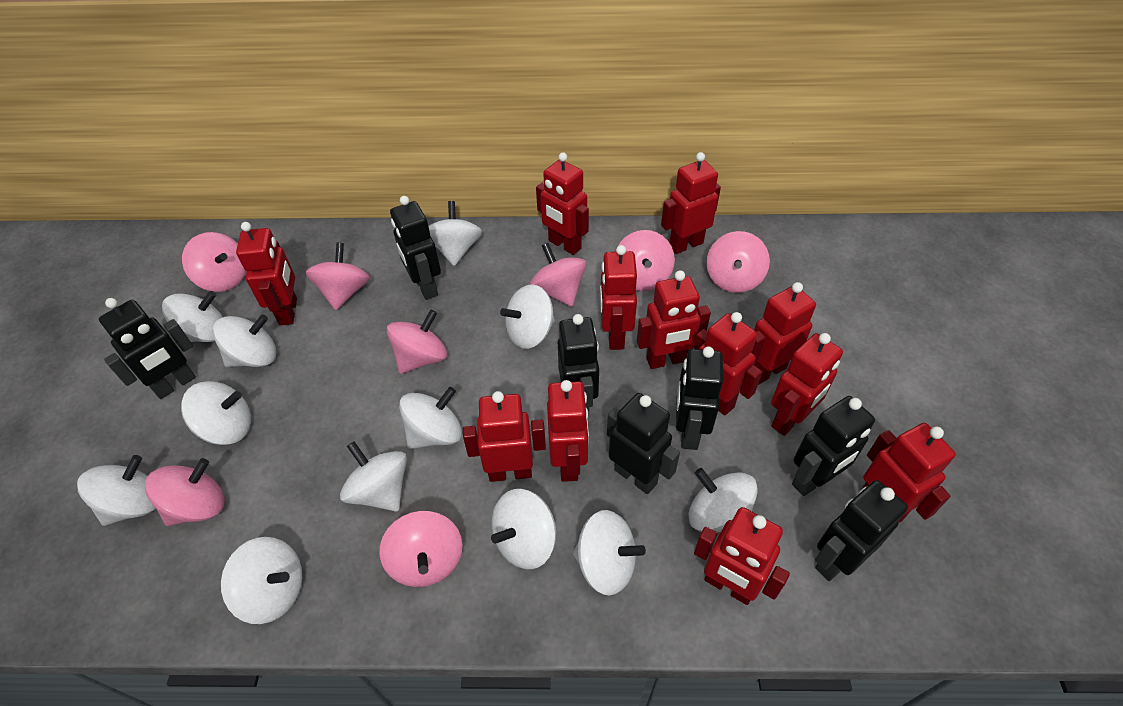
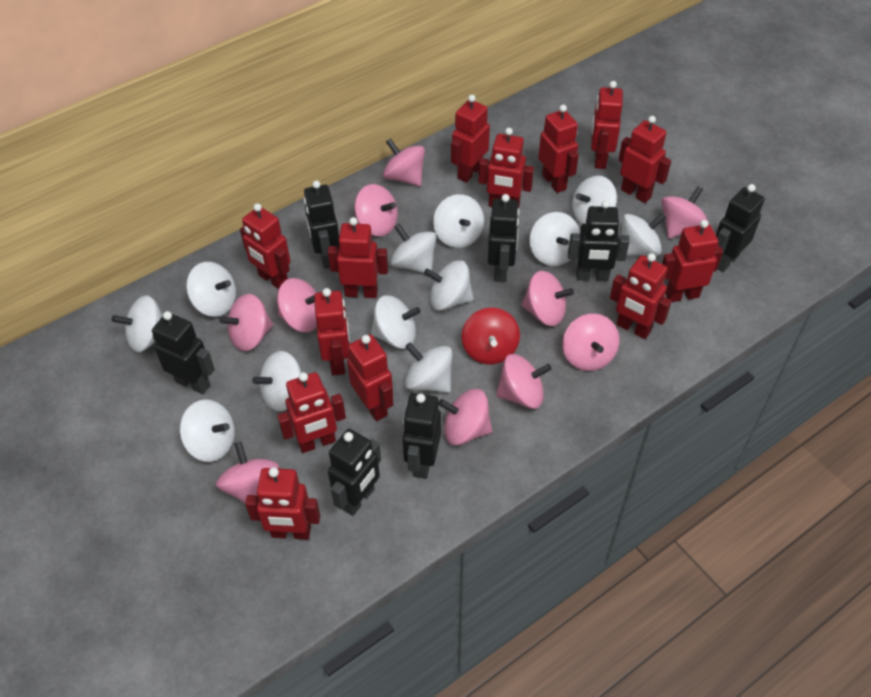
pink spinning top: [145,458,225,526] [182,232,246,292] [306,243,370,310] [379,511,463,587] [387,309,447,374] [530,243,587,307] [615,230,675,291] [706,231,770,293] = 8 -> [216,442,279,503] [219,294,273,351] [277,278,317,332] [354,184,398,237] [383,138,425,186] [438,389,492,445] [496,354,552,409] [522,271,574,326] [562,314,619,371] [661,186,709,239] = 10
red robot: [236,222,297,325] [463,391,546,482] [536,152,589,255] [547,380,589,482] [600,245,637,350] [637,270,711,369] [661,152,721,254] [694,312,762,416] [694,507,790,605] [751,282,816,385] [771,333,843,436] [860,423,956,523] = 12 -> [240,203,290,289] [245,467,320,540] [277,372,346,453] [314,288,350,375] [328,217,388,298] [347,334,393,421] [451,95,490,183] [478,128,534,208] [538,104,579,193] [591,81,623,169] [610,253,672,339] [618,116,671,203] [662,220,723,302] = 13
red spinning top: none = 0 -> [462,308,520,365] = 1

